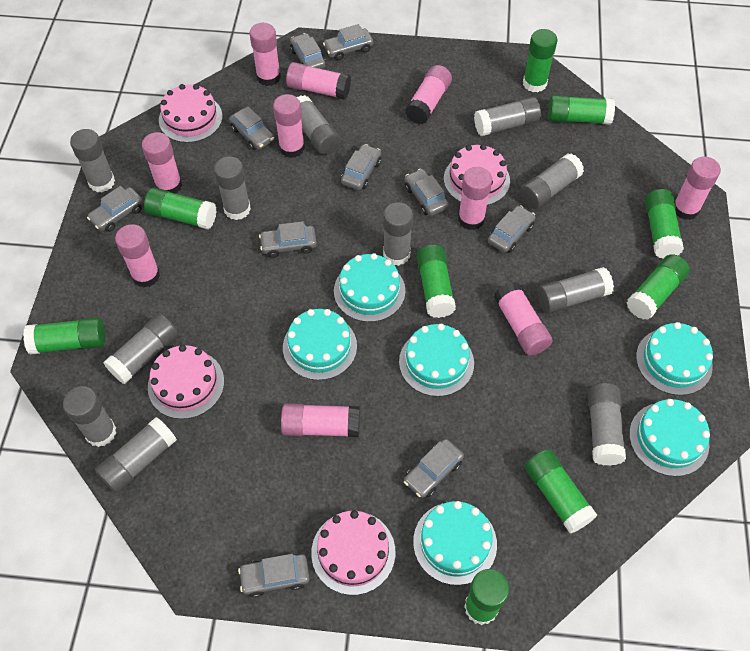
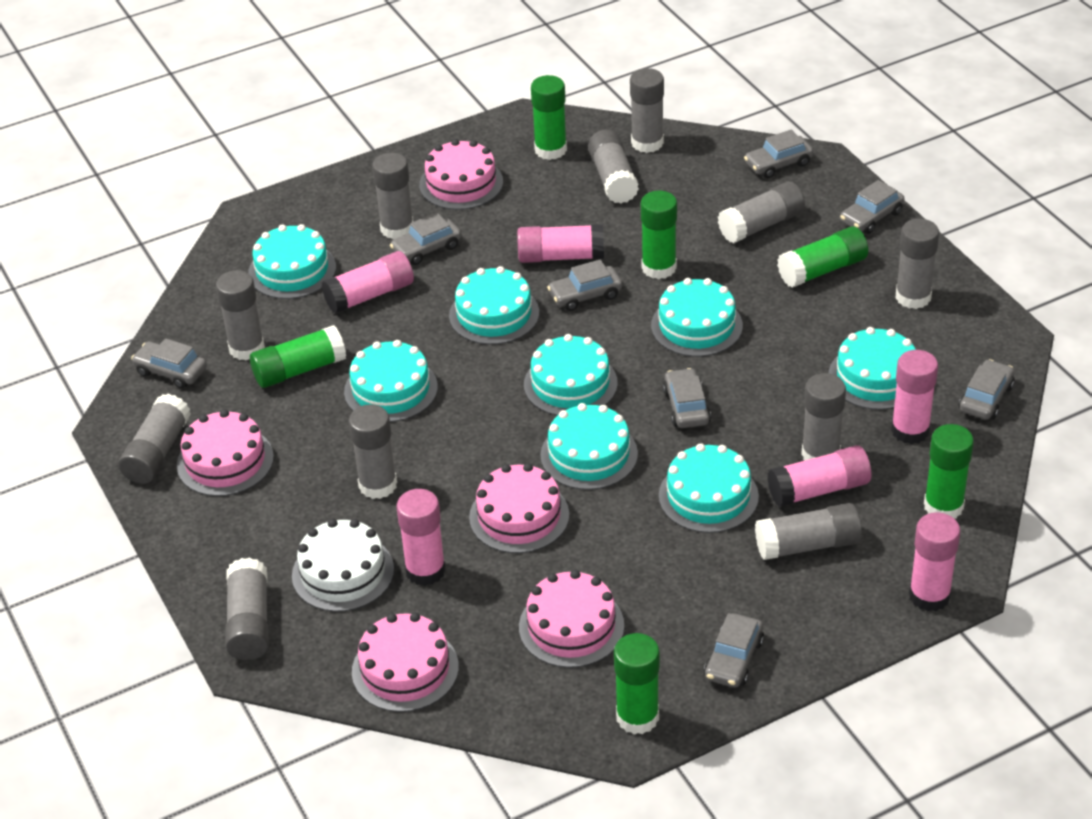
green glue stick: [23,317,105,355] [144,187,217,229] [416,245,456,318] [464,569,509,625] [523,29,557,92] [524,449,597,533] [548,95,615,125] [627,254,690,320] [645,189,684,259] = 9 -> [250,325,346,388] [531,75,567,160] [614,633,660,734] [641,191,677,279] [777,226,868,288] [924,424,974,519] = 6
grey car: [87,186,143,232] [229,106,275,150] [238,554,310,598] [259,221,317,258] [290,33,326,69] [323,24,373,60] [341,144,381,190] [404,439,464,498] [405,169,449,216] [488,205,536,253] = 10 -> [131,338,207,389] [390,212,461,265] [547,259,622,311] [663,368,711,428] [704,613,764,688] [744,129,813,178] [840,180,904,234] [959,359,1015,420] = 8
pink cake: [148,345,224,419] [159,84,222,143] [311,510,396,595] [444,144,510,205] = 4 -> [177,409,274,496] [352,613,459,712] [419,139,503,210] [469,463,569,553] [519,570,624,668] = 5
pink glue stick: [115,224,160,287] [142,132,182,193] [249,23,281,86] [273,94,305,158] [281,403,360,437] [286,62,351,100] [405,65,452,124] [458,167,492,230] [493,282,553,356] [675,157,721,220] = 10 -> [322,251,414,314] [396,489,446,586] [517,224,604,263] [767,445,871,507] [891,350,938,444] [909,512,961,611] = 6
turquoise cake: [283,309,357,380] [334,253,405,322] [399,324,474,397] [413,501,497,585] [629,399,710,476] [636,322,713,395] = 6 -> [248,224,336,299] [344,340,438,422] [449,266,539,345] [524,334,618,416] [540,403,638,490] [651,278,743,357] [659,443,759,533] [829,327,916,410] = 8
white cake: none = 0 -> [292,519,394,612] = 1

